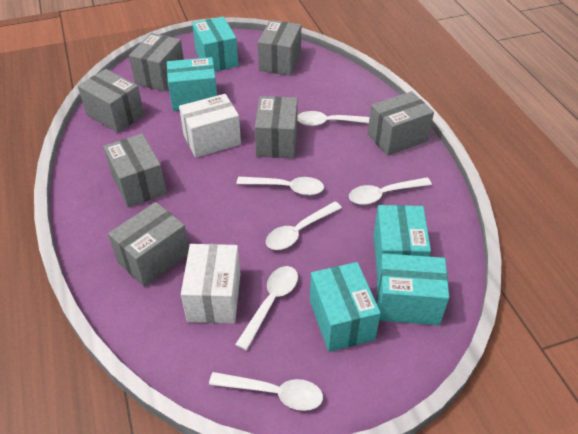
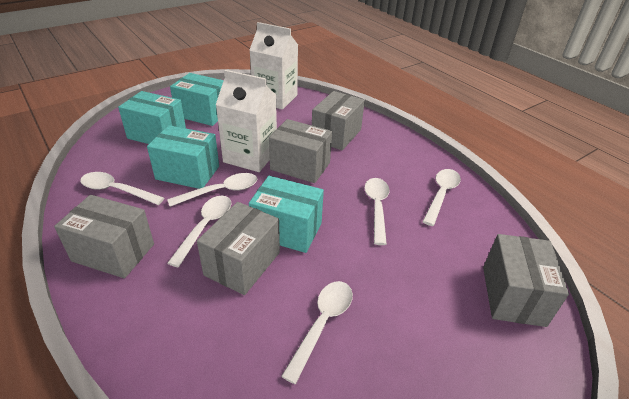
grey box: [78,69,144,133] [103,133,167,208] [108,202,189,287] [129,33,184,91] [255,96,298,158] [258,20,301,76] [368,91,434,156] = 7 -> [54,195,154,278] [197,202,280,295] [269,119,332,183] [312,91,365,150] [483,234,569,327] = 5
turquoise box: [167,57,217,111] [192,17,238,71] [310,262,381,352] [373,205,431,278] [377,253,449,325] = 5 -> [118,91,186,144] [147,125,219,189] [170,73,224,126] [249,176,324,253] = 4
white box: [179,94,241,158] [181,244,240,323] = 2 -> none = 0
white carton: none = 0 -> [216,70,277,172] [249,22,298,110] = 2

